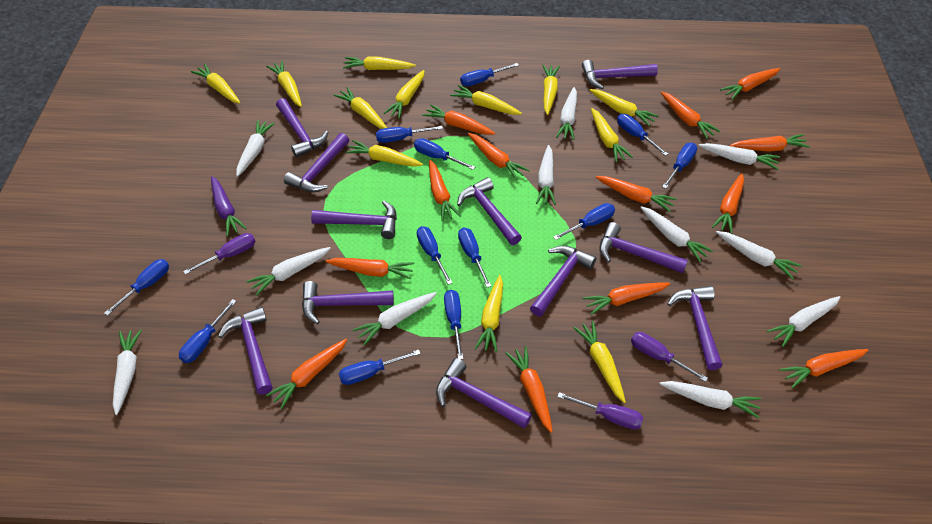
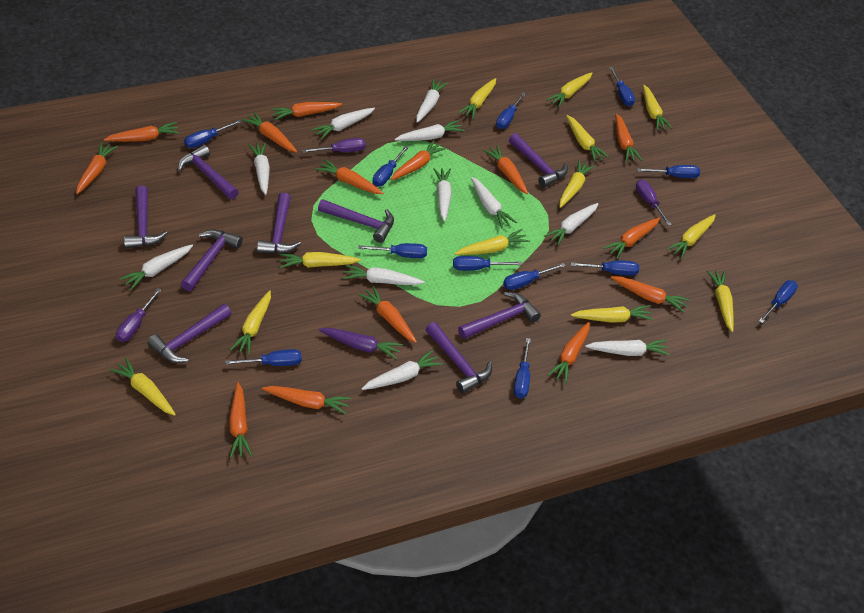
orange carrot: [266,339,347,409] [326,258,414,280] [422,104,495,135] [429,160,461,221] [468,133,530,180] [505,346,553,433] [583,282,670,315] [596,176,677,212] [661,91,720,139] [712,173,744,234] [720,68,780,100] [729,134,810,152] [779,349,868,388] = 13 -> [76,142,118,194] [104,122,180,142] [229,382,253,458] [242,112,297,153] [262,386,351,415] [271,102,342,120] [315,159,383,194] [358,286,417,343] [391,140,447,180] [483,145,528,194] [548,322,590,383] [603,218,660,259] [611,276,690,313] [616,114,642,162] = 14
purple hammer: [218,307,273,395] [276,98,328,157] [284,133,349,192] [302,281,394,325] [311,201,397,239] [436,358,532,429] [457,177,522,245] [530,245,596,316] [582,60,658,89] [599,222,688,273] [667,286,722,370] = 11 -> [124,186,168,249] [147,304,232,363] [178,145,239,200] [181,229,243,291] [257,193,301,254] [318,199,394,243] [425,322,492,394] [458,292,541,339] [509,133,568,188] = 9

